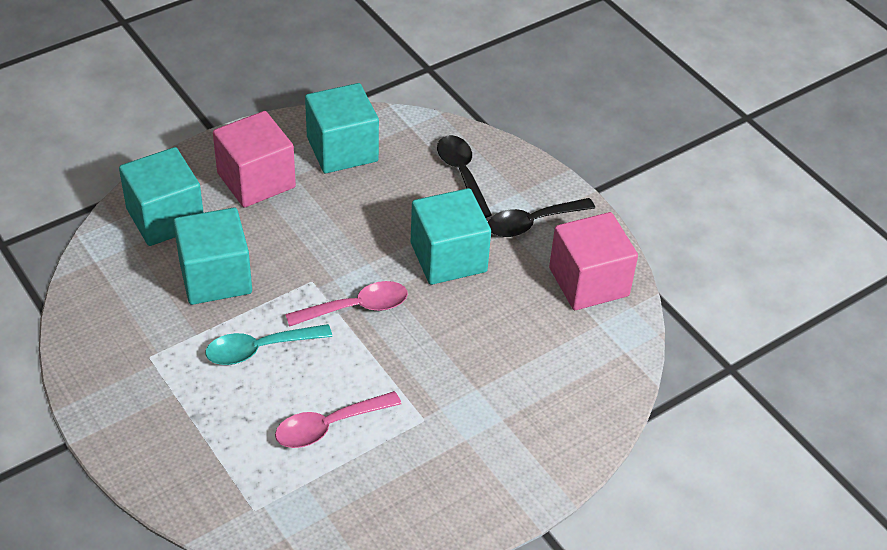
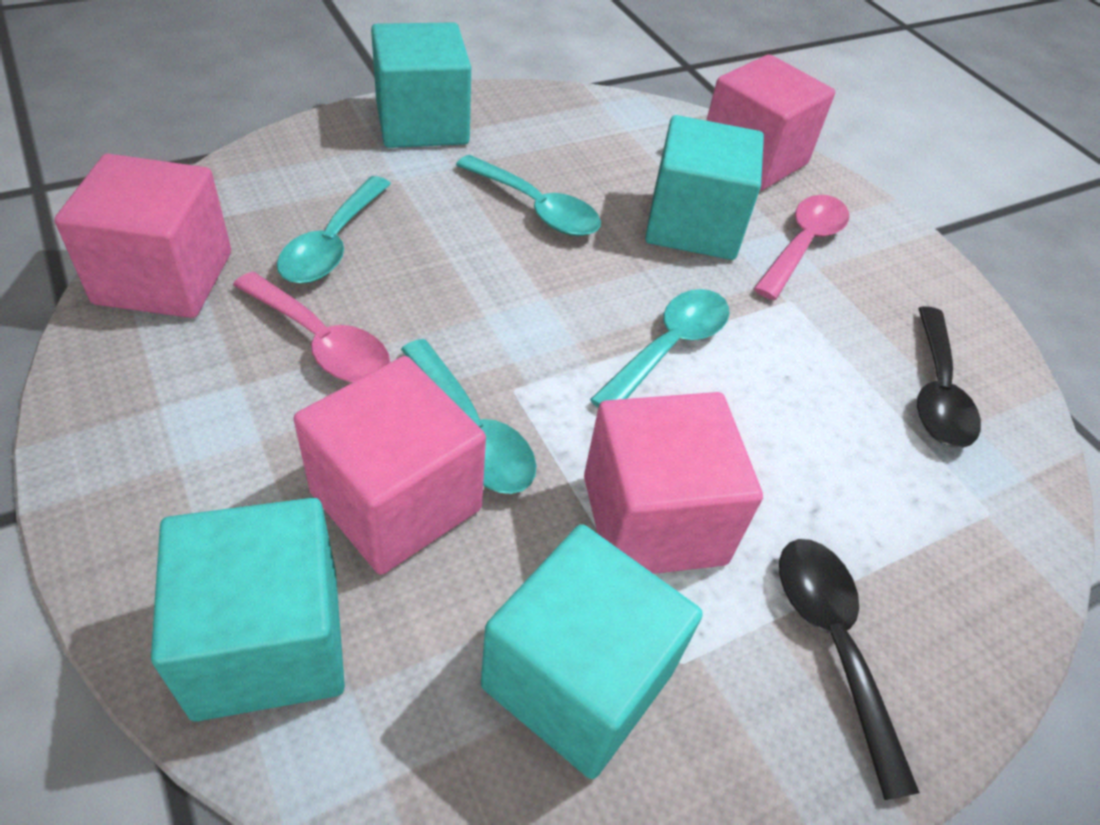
pink cube: [213,111,296,207] [549,212,638,310] = 2 -> [54,154,231,318] [294,356,486,575] [584,392,763,574] [706,54,835,191] = 4
turquoise spoon: [205,324,332,365] = 1 -> [277,176,391,284] [401,339,536,494] [456,155,601,236] [590,289,730,408] = 4

